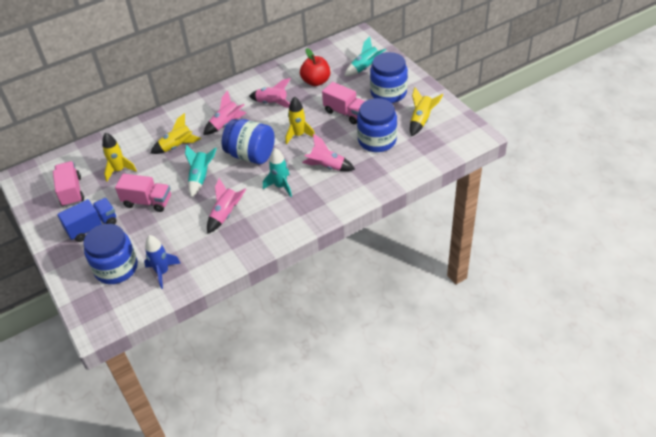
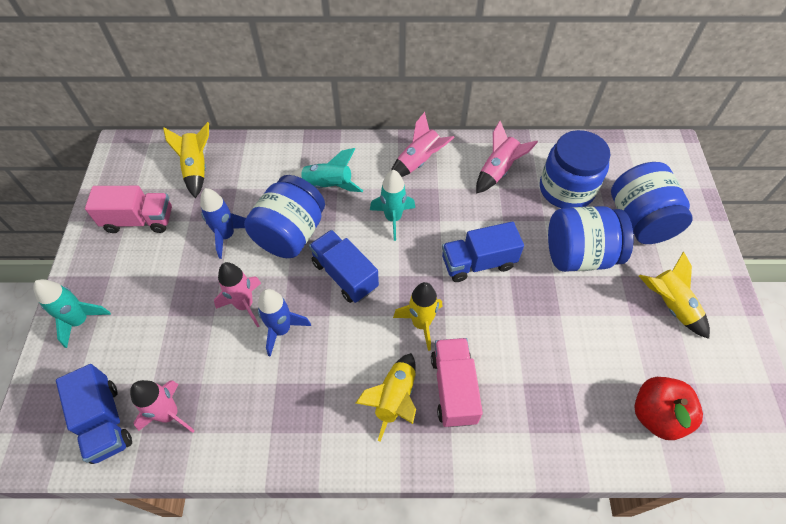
blue rocket: [144,235,181,289] = 1 -> [200,188,246,259] [258,289,311,357] = 2
blue truck: [57,198,117,242] = 1 -> [56,364,132,464] [309,230,379,303] [442,222,524,282] = 3
pink truck: [53,161,84,207] [115,174,171,212] [322,82,365,124] = 3 -> [85,186,172,233] [431,338,483,427] = 2

